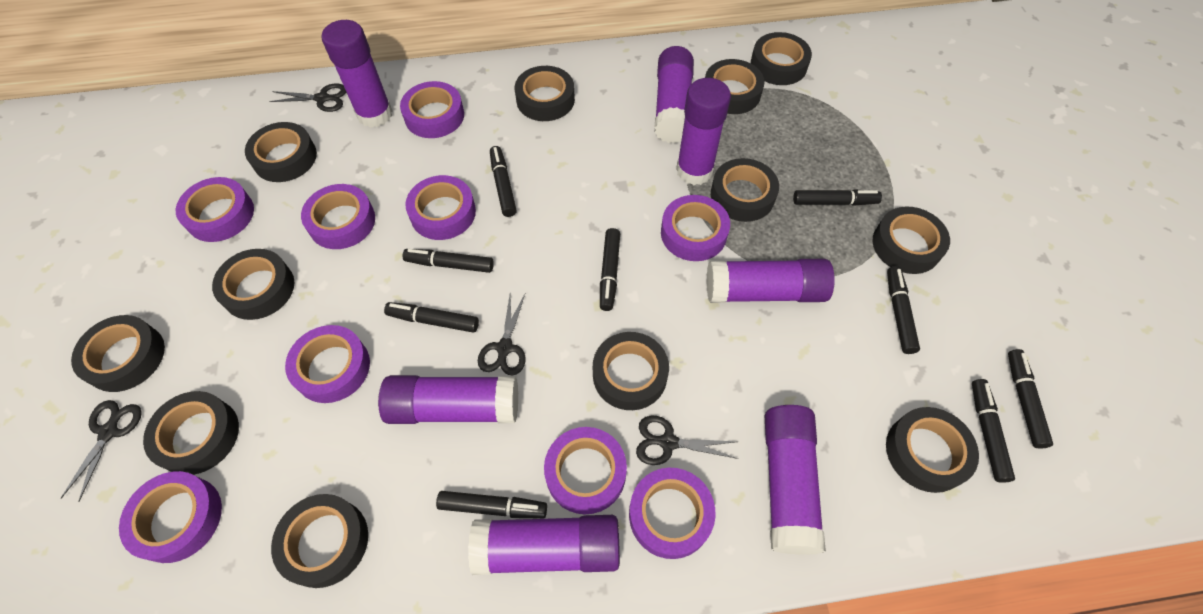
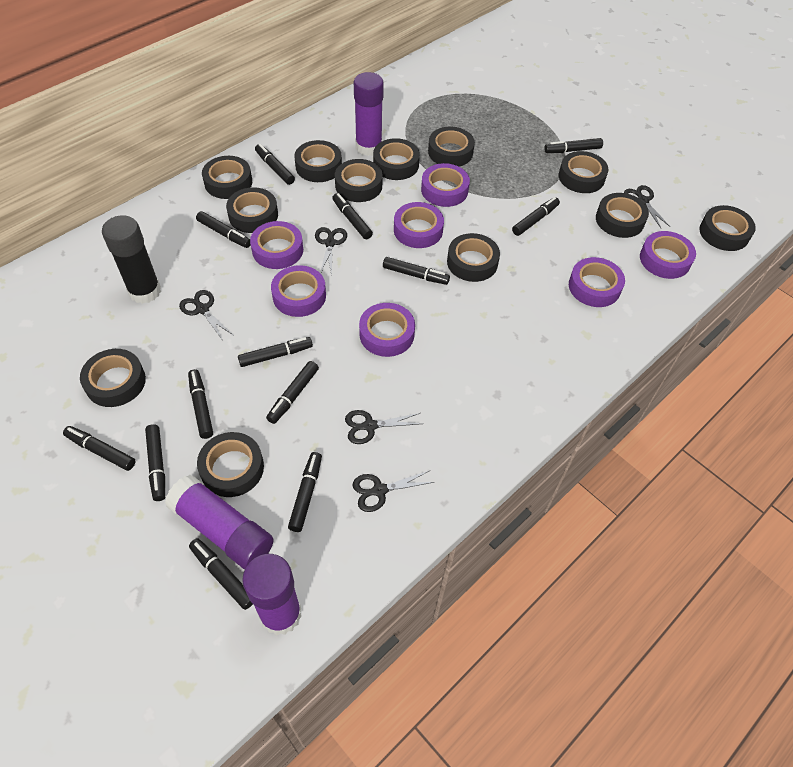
black glue stick: none = 0 -> [102,215,161,304] = 1
black marker: [384,302,479,333] [403,249,494,273] [436,491,547,519] [490,146,517,217] [600,228,620,311] [793,189,882,206] [887,266,920,354] [972,379,1015,483] [1008,349,1053,449] = 9 -> [63,426,135,471] [145,424,165,501] [188,369,213,439] [189,538,253,610] [196,211,251,248] [238,337,313,367] [255,144,295,185] [266,361,319,424] [288,452,322,532] [332,193,373,239] [383,257,450,285] [512,197,560,236] [544,138,603,153] = 13
black scissors: [60,400,142,502] [269,83,346,112] [478,294,525,376] [636,416,738,465] = 4 -> [179,290,233,339] [315,227,347,276] [345,410,422,444] [352,470,434,512] [624,185,670,228] = 5
purple glue stick: [322,20,393,128] [378,375,518,424] [468,515,620,575] [654,46,694,143] [676,78,731,185] [706,259,835,303] [765,405,826,555] = 7 -> [165,475,274,569] [242,554,301,635] [354,72,384,156] = 3
purple tape: [119,471,222,563] [176,177,254,242] [285,325,370,403] [301,184,375,249] [400,81,464,138] [405,175,476,240] [544,427,627,514] [629,468,715,559] [661,195,730,261] = 9 -> [250,221,303,269] [271,265,326,317] [359,303,415,357] [394,202,444,248] [421,163,470,207] [569,257,625,307] [640,231,696,279] = 7

